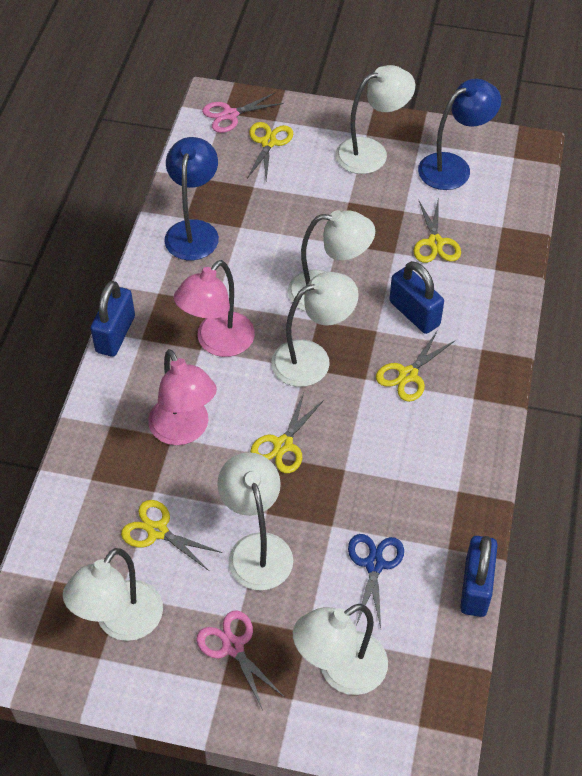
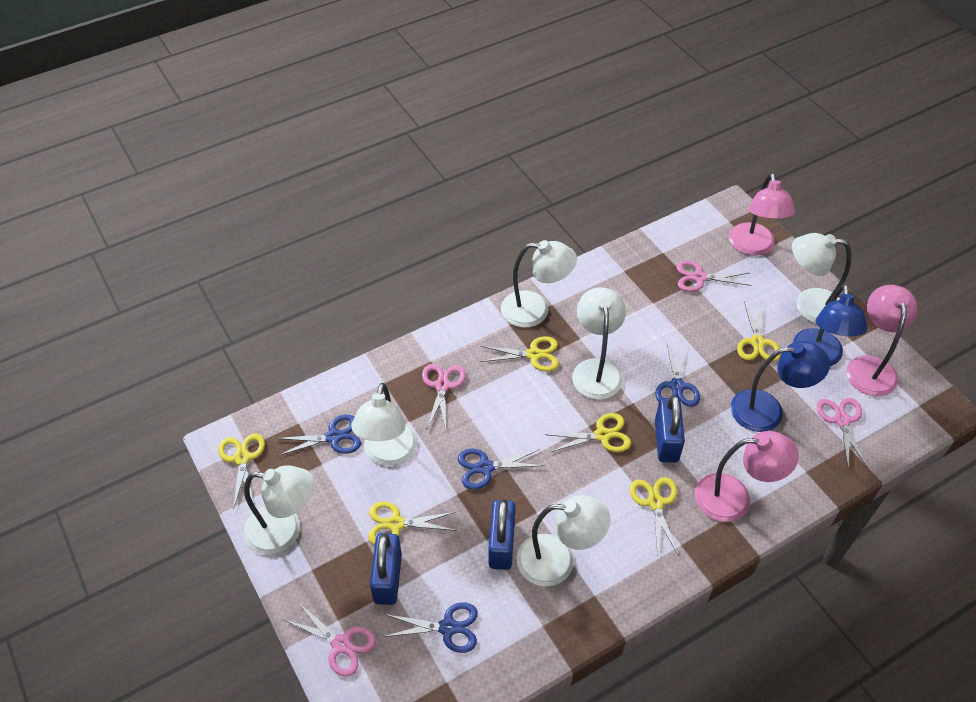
blue scissors: [348,534,404,628] = 1 -> [276,415,361,456] [383,602,478,653] [458,448,545,490] [655,343,700,407] = 4
pink lamp: [148,349,217,445] [174,260,255,357] = 2 -> [695,431,799,522] [729,173,795,256] [847,285,917,396] = 3
pink scissors: [196,610,284,710] [202,92,284,133] = 2 -> [284,601,376,677] [422,364,466,429] [677,261,752,292] [816,398,868,468] = 4
yellow scissors: [121,500,222,571] [247,122,293,181] [250,393,324,473] [376,330,455,402] [413,199,461,263] = 5 -> [218,433,265,510] [368,502,456,545] [481,336,559,372] [545,413,631,452] [630,477,679,557] [737,301,781,362] = 6

